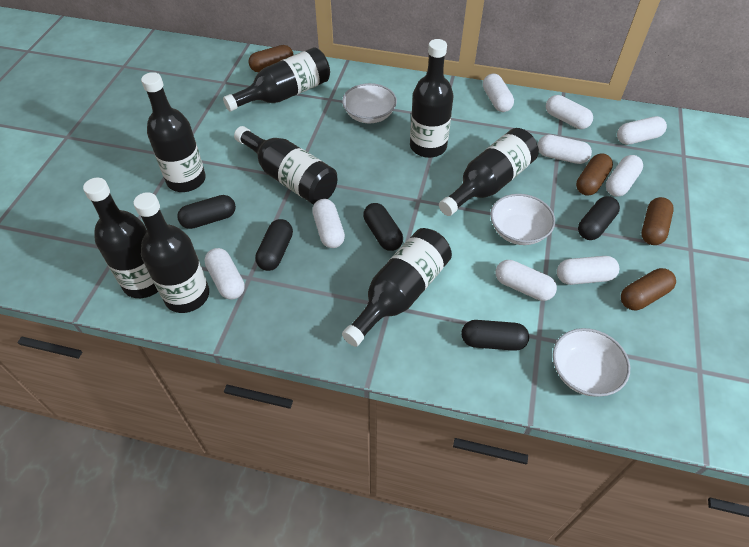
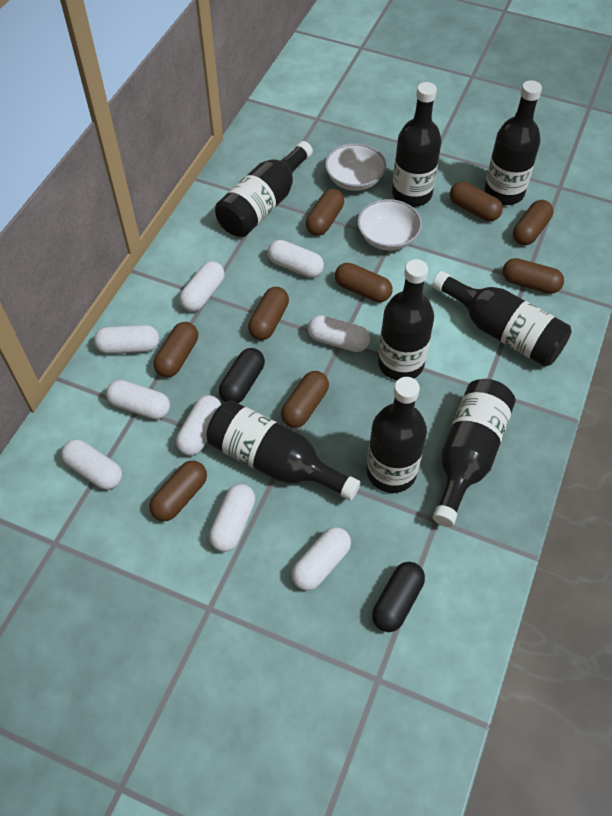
black capsule: [177,195,236,229] [255,219,293,271] [363,203,403,251] [461,320,529,351] [578,196,620,240] = 5 -> [219,348,265,403] [372,562,425,632] = 2
brown capsule: [248,45,294,73] [576,153,613,196] [621,268,676,310] [641,197,674,245] = 4 -> [149,461,207,521] [154,322,198,377] [248,287,289,340] [281,371,329,428] [306,189,344,236] [335,263,392,302] [450,182,503,221] [502,258,564,294] [513,200,553,245] = 9
white bowl: [342,83,397,123] [490,194,555,245] [553,328,630,397] = 3 -> [325,143,386,191] [357,199,422,251] = 2

